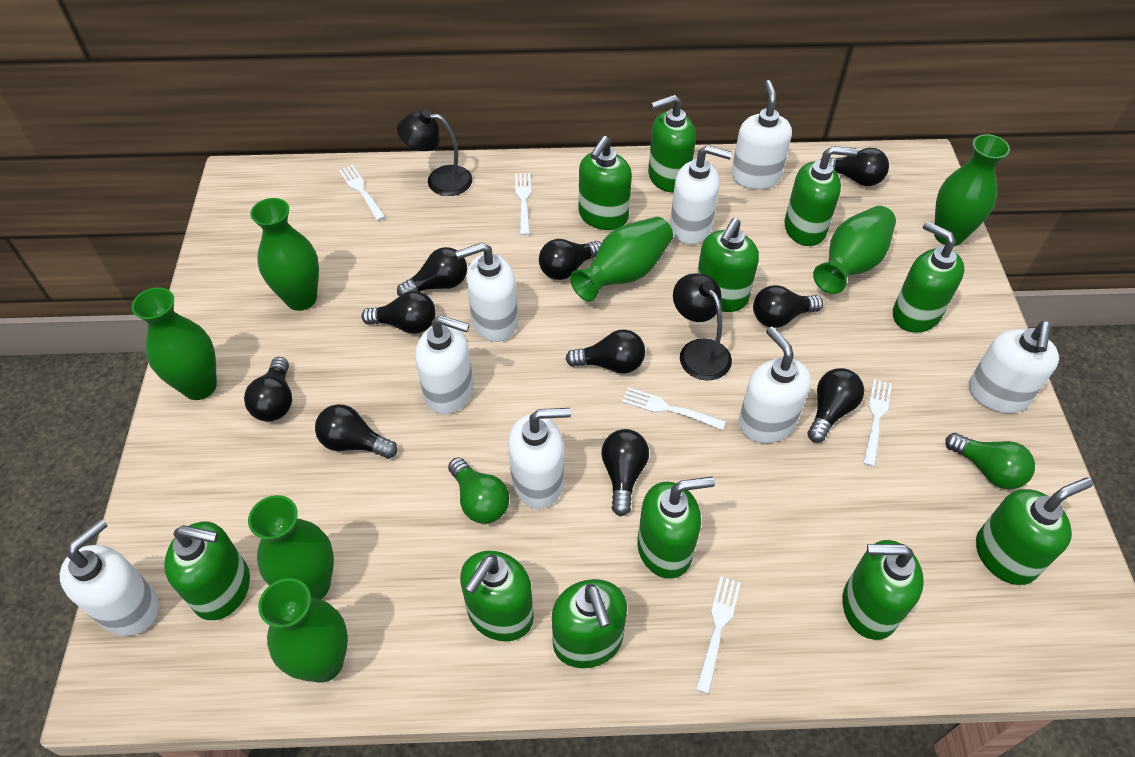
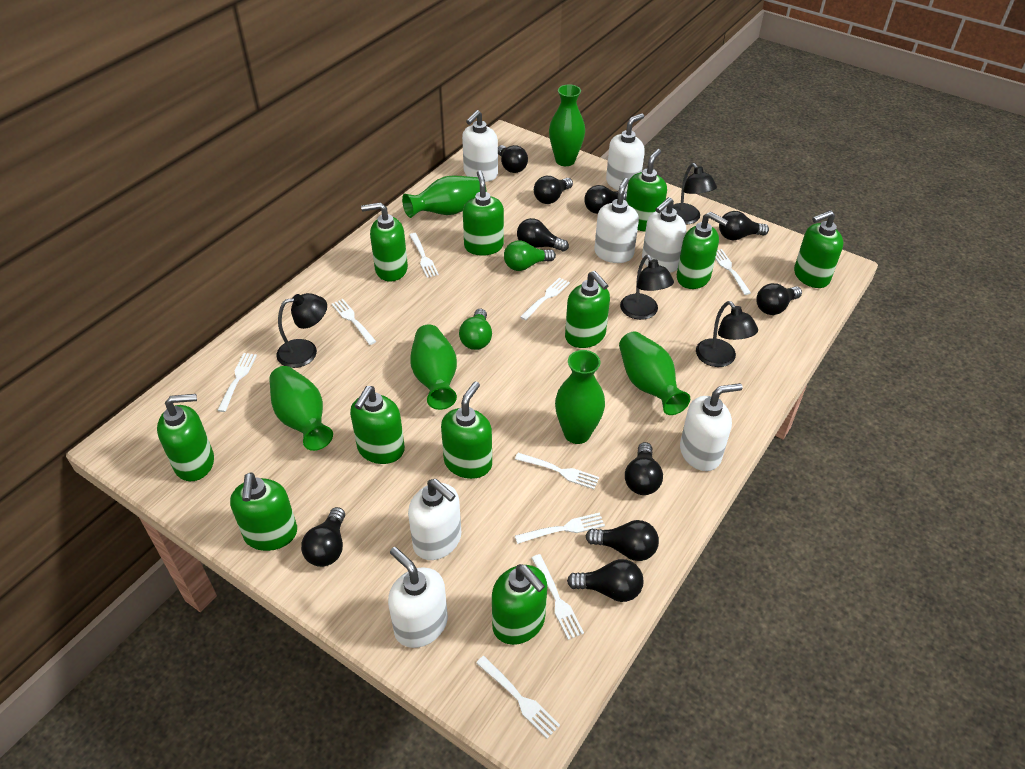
black lamp: [397,110,472,196] [673,273,732,381] = 2 -> [276,293,327,368] [620,255,674,320] [673,163,717,225] [696,301,758,367] = 4
green vase: [131,287,217,400] [248,495,334,599] [250,198,319,311] [258,578,348,683] [570,217,673,302] [813,206,896,294] [934,134,1010,246] = 7 -> [269,366,333,451] [402,175,480,218] [410,324,457,410] [549,84,585,166] [555,350,605,444] [619,332,690,415] = 6
white fork: [339,165,385,221] [515,173,531,236] [622,387,726,430] [696,576,741,694] [863,379,892,467] = 5 -> [217,353,257,412] [332,299,376,345] [410,233,439,278] [476,656,560,739] [515,453,599,489] [515,512,605,544] [520,277,570,320] [532,554,584,640] [715,249,751,295] = 9
white soap dispenser: [60,519,159,636] [415,315,473,414] [455,242,518,342] [508,408,571,509] [670,145,732,244] [731,80,792,189] [738,327,811,443] [968,321,1059,413] = 8 -> [388,547,448,648] [408,479,461,560] [462,110,498,182] [594,178,639,263] [606,113,645,192] [642,197,686,273] [680,383,743,471] = 7

